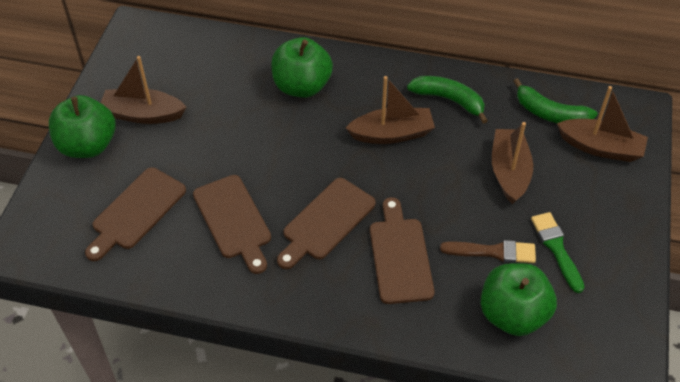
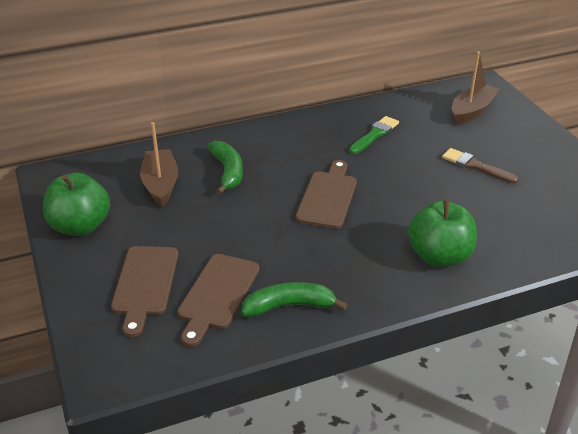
brown boat: [101,56,186,124] [346,76,435,144] [492,122,533,204] [557,86,648,162] = 4 -> [140,122,178,207] [452,51,499,125] = 2
brown cutting board: [85,167,186,261] [193,175,271,274] [277,178,376,269] [370,197,434,304] = 4 -> [111,246,178,337] [178,254,260,347] [296,160,357,229] = 3
green apple: [49,95,116,158] [271,37,333,98] [480,263,557,336] = 3 -> [43,173,110,236] [408,199,477,267] = 2

